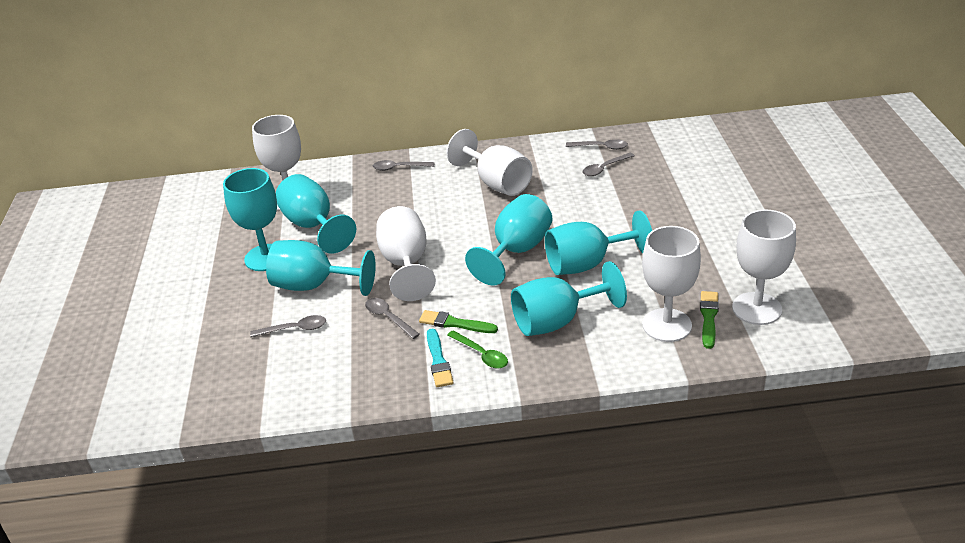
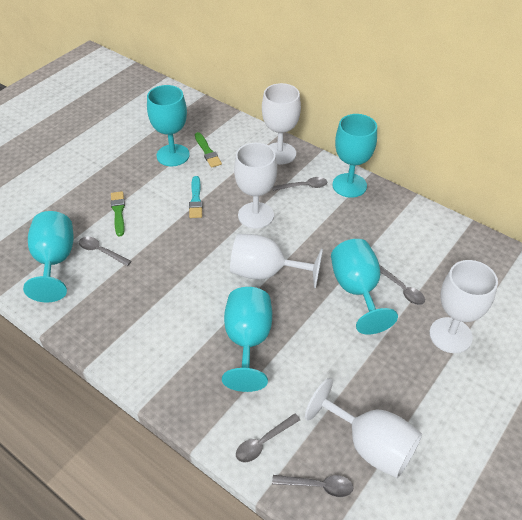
green spoon: [447,330,508,369] = 1 -> none = 0
turquoise goblet: [223,168,277,271] [266,240,376,296] [276,174,356,254] [465,194,552,286] [511,261,627,336] [545,210,652,275] = 6 -> [23,211,74,302] [147,85,190,166] [222,287,272,392] [331,239,398,335] [332,114,377,198] = 5

